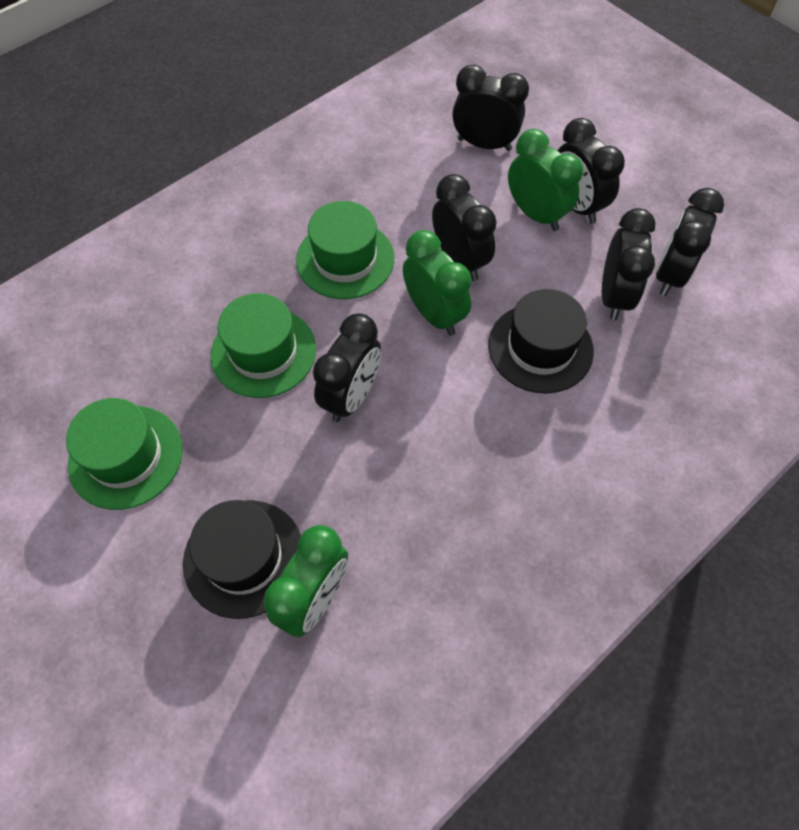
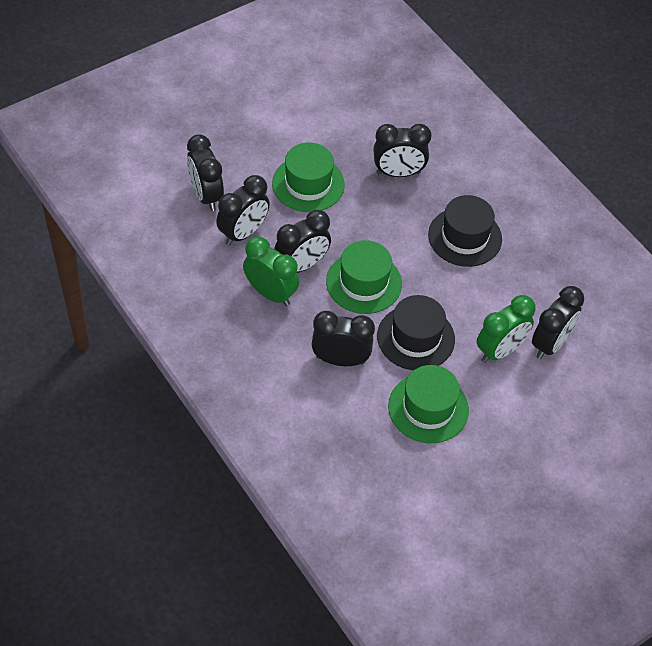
green clock: [263,525,348,637] [403,230,471,336] [508,129,583,231] = 3 -> [243,237,299,306] [477,295,536,363] = 2

